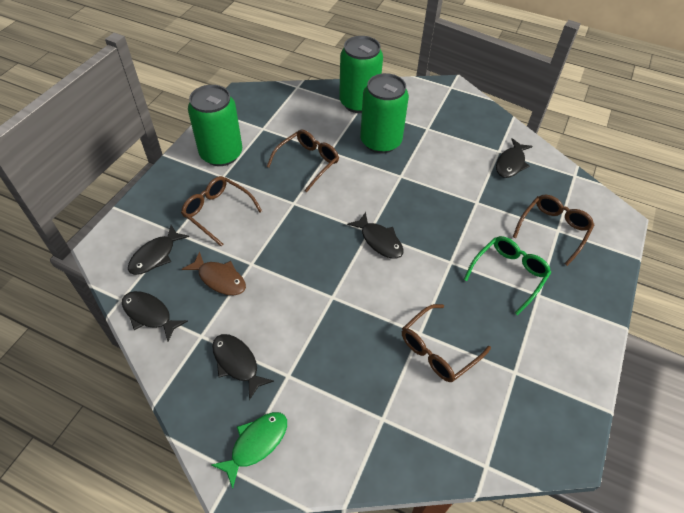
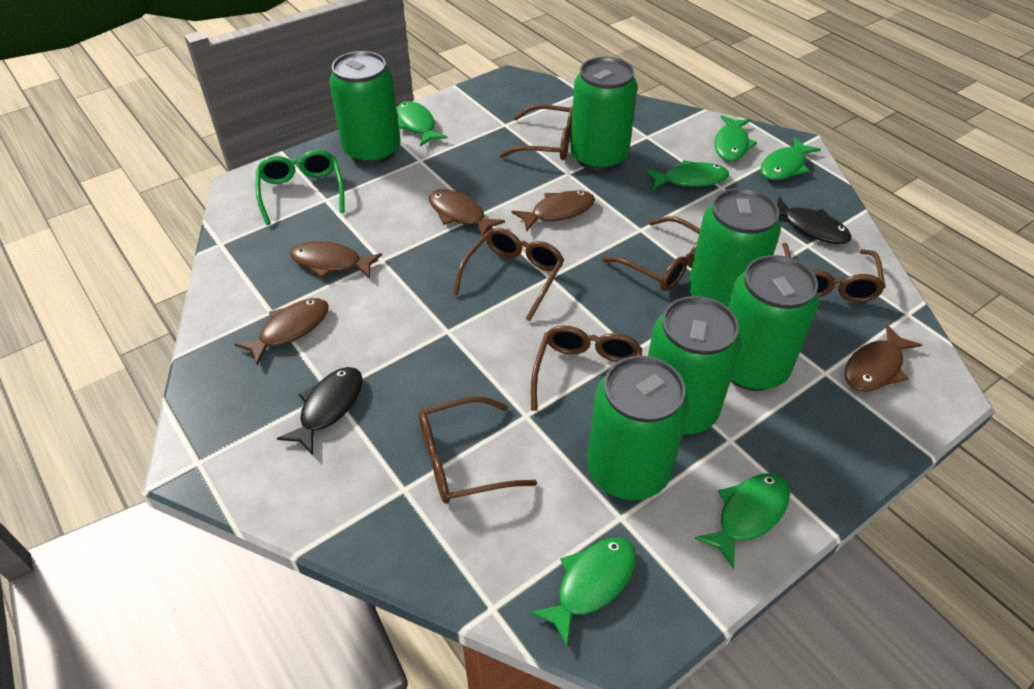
black fish: [122,291,188,342] [128,225,189,275] [212,334,274,400] [347,212,404,259] [496,138,533,178] = 5 -> [277,367,363,455] [777,197,852,244] = 2
brown fish: [182,251,246,295] = 1 -> [234,298,329,366] [290,241,382,278] [429,189,505,236] [511,190,595,232] [845,324,922,392] = 5
brown glasses: [181,176,262,246] [267,130,339,192] [402,304,491,382] [513,195,594,266] = 4 -> [419,396,537,504] [453,228,564,321] [499,104,573,160] [531,325,642,411] [602,216,700,291] [782,243,886,302] = 6
green can: [188,85,242,166] [339,36,383,113] [360,73,409,154] = 3 -> [329,51,401,165] [570,57,637,171] [587,356,689,500] [648,296,741,435] [688,188,781,307] [728,255,819,391] = 6
green fish: [211,412,287,488] = 1 -> [397,101,447,146] [529,538,636,646] [646,160,729,189] [695,473,790,569] [714,115,757,161] [761,137,821,180] = 6

